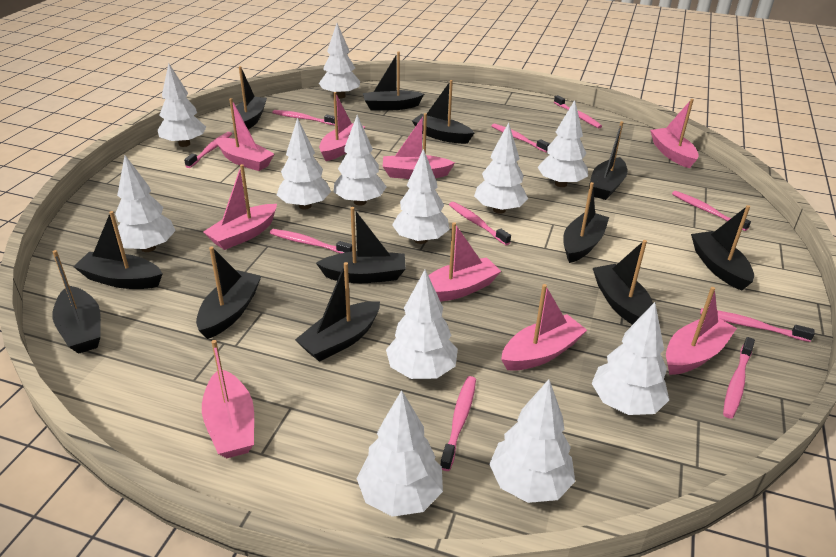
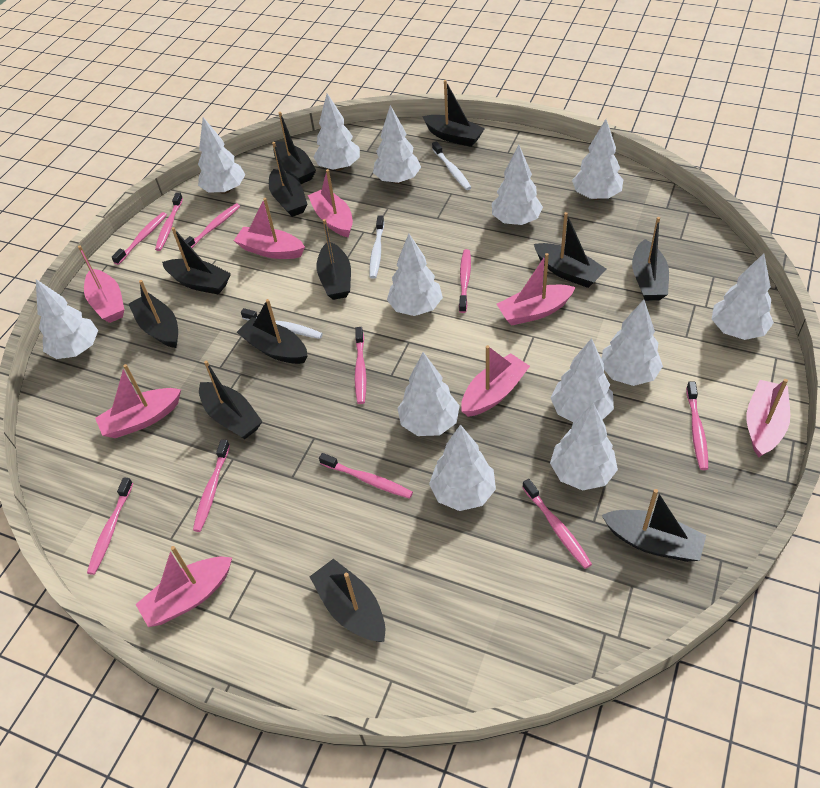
pink boat: [202,340,254,458] [204,164,277,250] [216,98,274,171] [319,92,366,161] [383,113,455,179] [428,222,501,302] [501,284,587,371] [650,99,699,168] [666,287,737,375] = 9 -> [78,245,124,323] [95,364,181,438] [135,546,232,627] [234,198,305,259] [308,169,353,238] [461,345,530,417] [497,253,576,325] [746,379,790,458] = 8
white toothbrush: none = 0 -> [241,308,323,339] [369,216,384,279] [432,141,472,190] = 3
white tree: [115,155,176,252] [158,63,206,147] [277,118,331,209] [319,23,360,99] [334,115,386,206] [356,390,443,517] [386,270,458,379] [392,149,450,244] [474,122,528,214] [489,379,575,503] [537,100,588,187] [591,302,669,415] = 12 -> [36,279,98,359] [198,117,246,194] [313,93,360,171] [373,105,421,184] [387,234,443,316] [397,352,460,436] [429,424,496,511] [492,145,543,225] [550,403,618,491] [551,338,614,422] [572,119,623,200] [601,300,663,386] [712,253,774,340] = 13

